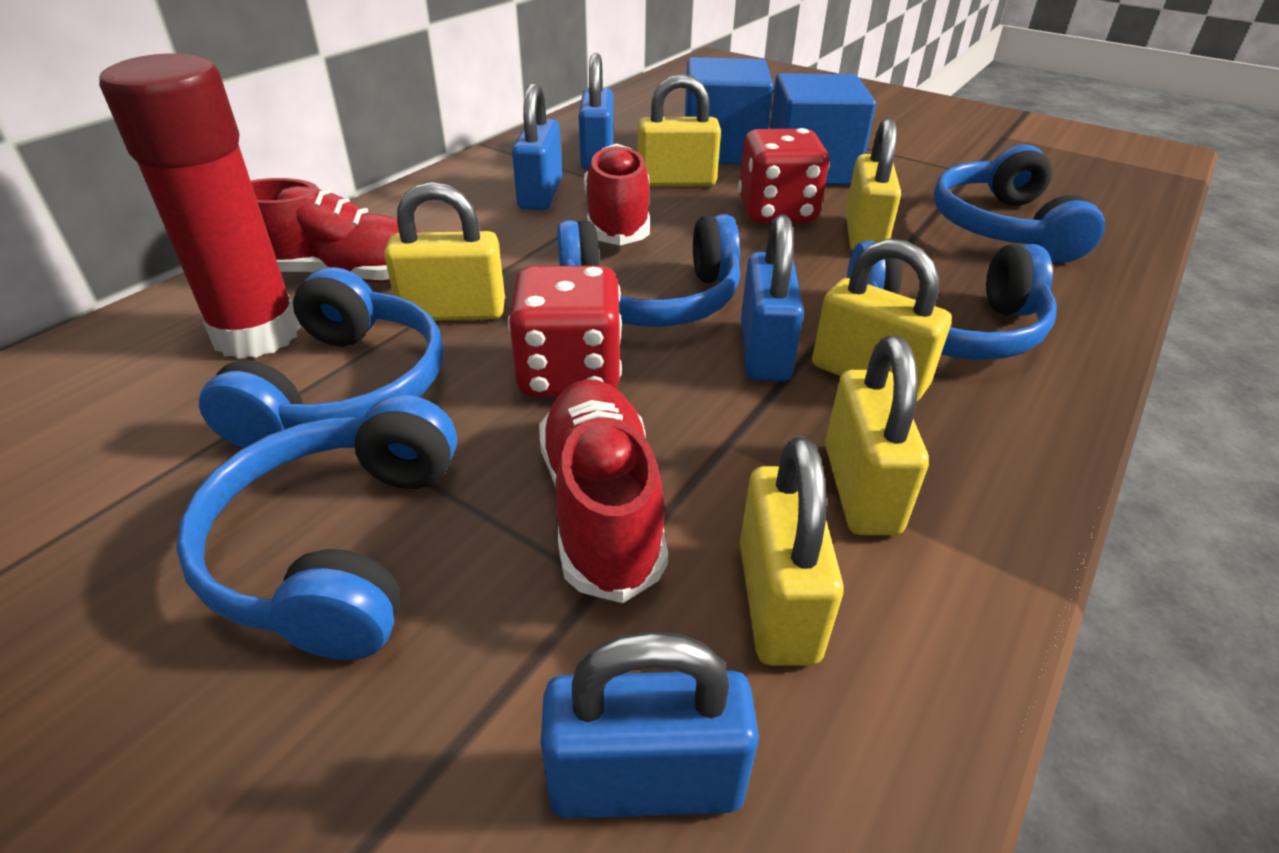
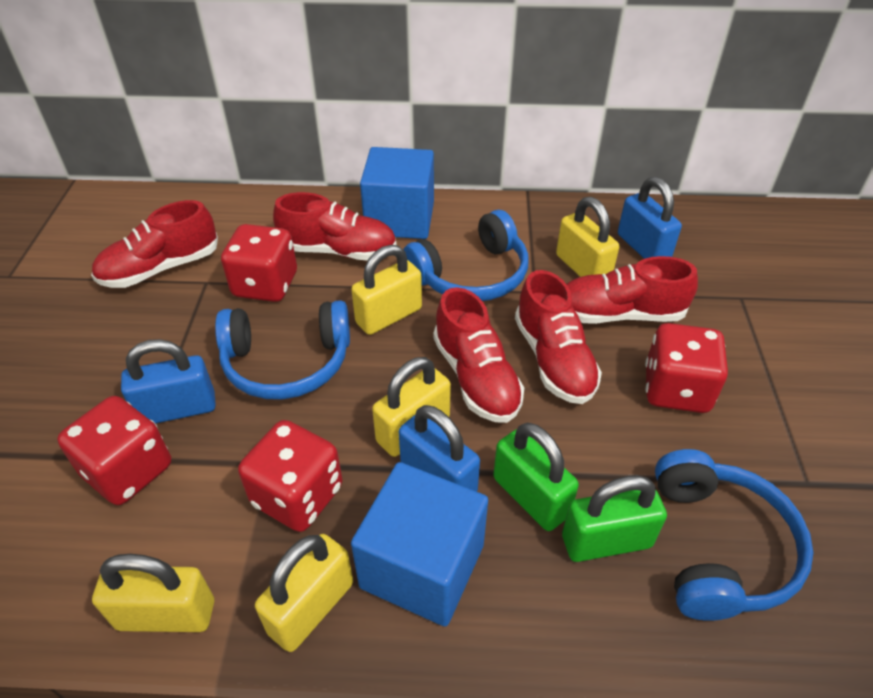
blue headphones: [176,395,457,660] [199,267,443,448] [557,214,740,327] [847,241,1057,360] [933,145,1105,263] = 5 -> [215,300,350,400] [403,210,528,301] [655,449,814,621] = 3
blue padlock: [512,83,562,210] [541,632,759,819] [579,53,614,170] [741,214,804,381] = 4 -> [121,339,216,424] [399,405,480,492] [618,177,682,259] = 3
green padlock: none = 0 -> [493,423,579,531] [562,475,667,562] = 2
red dice: [508,265,622,397] [738,128,830,223] = 2 -> [57,396,171,505] [221,224,297,302] [238,420,342,532] [645,323,728,413] = 4
red glue stick: [99,53,301,359] = 1 -> none = 0
red shoe: [251,178,419,282] [539,379,668,603] [584,143,650,245] = 3 -> [91,200,218,288] [273,192,397,261] [433,287,524,423] [515,270,602,404] [567,256,698,324] = 5
yellow padlock: [384,182,505,321] [638,74,721,186] [740,437,844,666] [812,239,952,401] [825,336,929,535] [845,118,901,251] = 6 -> [92,554,214,632] [255,534,353,652] [351,245,422,335] [372,357,451,457] [556,197,619,277] = 5

